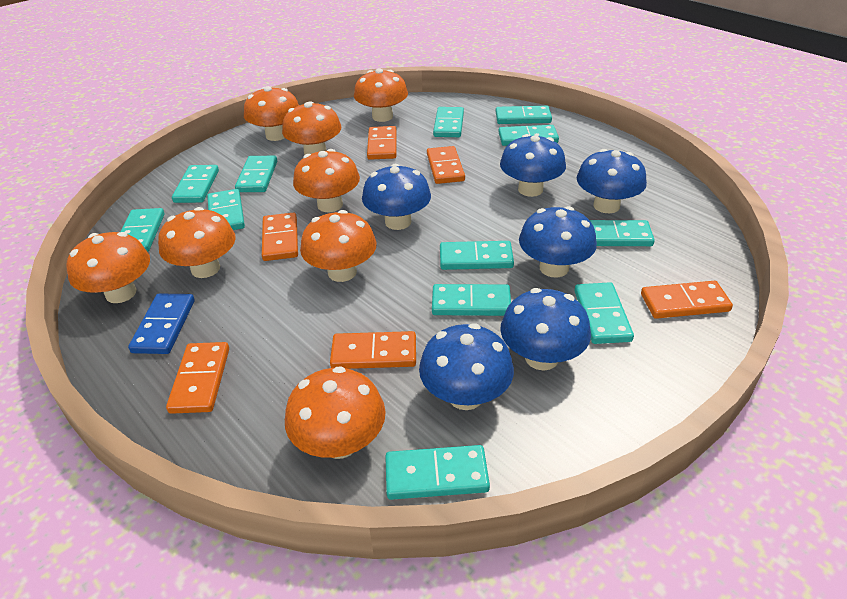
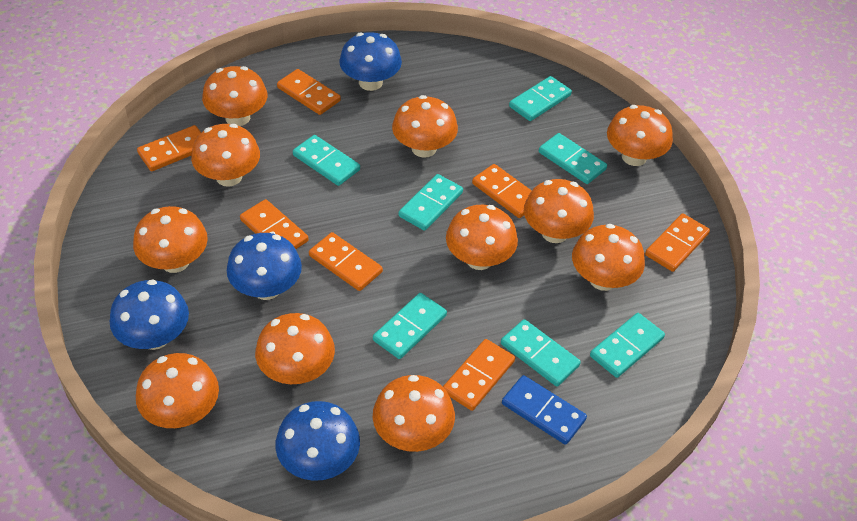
blue mushroom: [362,164,431,230] [419,323,514,410] [500,134,566,197] [500,288,591,370] [519,206,597,278] [577,149,647,213] = 6 -> [110,279,189,350] [227,233,302,300] [275,401,360,481] [339,32,402,91] = 4
orange domino: [166,342,229,414] [262,213,298,261] [330,331,416,369] [367,126,396,160] [427,146,465,184] [641,281,733,319] = 6 -> [137,125,201,171] [240,199,309,249] [277,69,341,115] [309,232,383,291] [443,339,515,411] [472,164,532,218] [645,213,710,272] = 7
orange mushroom: [67,232,150,303] [158,207,236,278] [244,86,299,141] [282,101,342,155] [285,366,386,459] [293,149,360,212] [300,210,377,282] [354,68,408,122] = 8 -> [133,206,208,273] [136,353,219,428] [191,124,260,187] [202,66,267,126] [255,313,335,384] [373,375,455,452] [392,95,458,158] [446,205,518,270] [524,179,594,243] [572,224,645,291] [607,105,673,166] = 11
turquoise domino: [121,208,165,252] [172,165,219,203] [207,189,245,230] [235,156,277,192] [385,445,490,500] [432,284,511,316] [433,107,464,137] [440,241,514,270] [496,106,552,124] [499,125,559,146] [574,282,634,344] [590,220,655,246] = 12 -> [293,135,360,186] [373,293,447,359] [399,174,463,231] [501,319,581,387] [509,76,572,121] [539,133,607,184] [590,313,665,378] = 7

